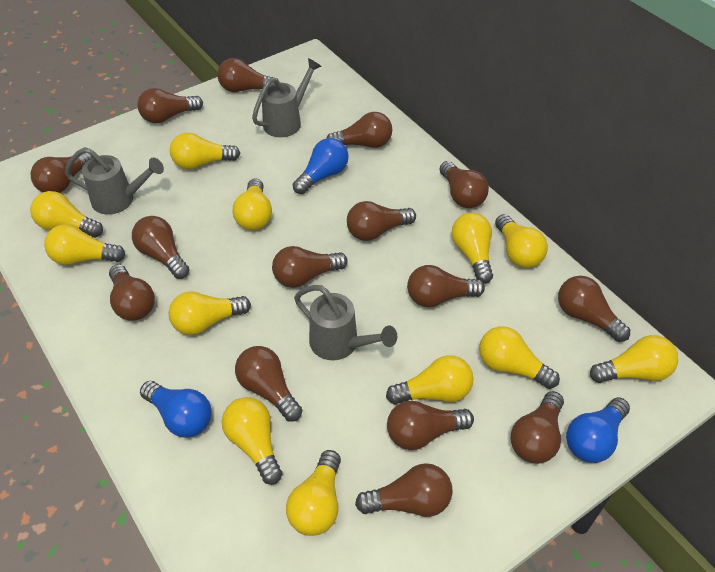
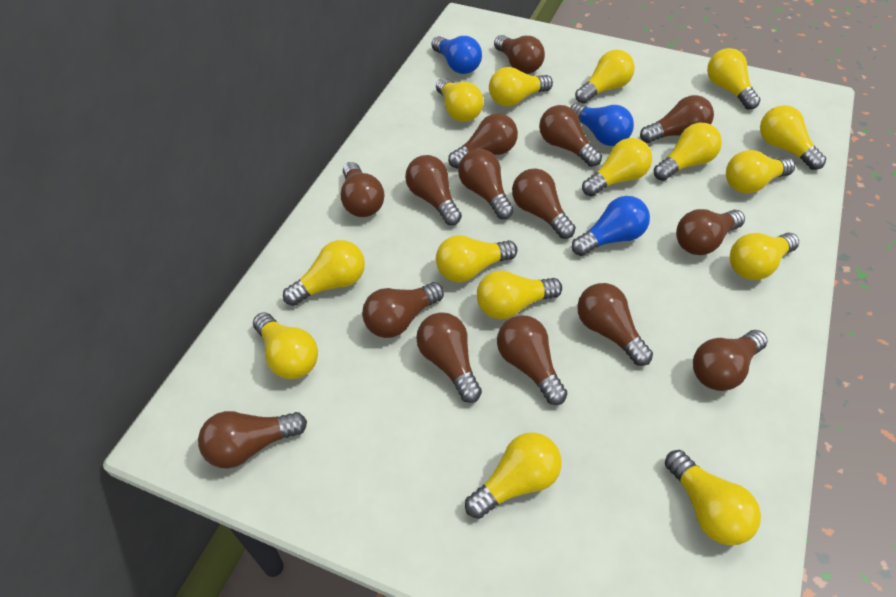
grey watering can: [65,147,164,214] [252,58,322,137] [294,285,397,360] = 3 -> none = 0
yellow light bulb: [30,191,103,238] [44,224,125,265] [169,291,251,335] [170,133,240,170] [222,397,282,485] [233,178,272,230] [286,450,341,536] [386,355,474,405] [451,213,493,284] [479,326,560,389] [495,214,548,268] [590,335,678,383] = 12 -> [253,312,318,379] [283,240,365,306] [436,78,484,122] [436,235,517,282] [465,432,561,519] [477,270,562,320] [489,67,553,107] [575,50,635,104] [582,138,652,196] [654,123,722,181] [665,450,761,545] [707,48,760,110] [726,150,795,193] [730,233,799,280] [760,105,826,170] = 15

